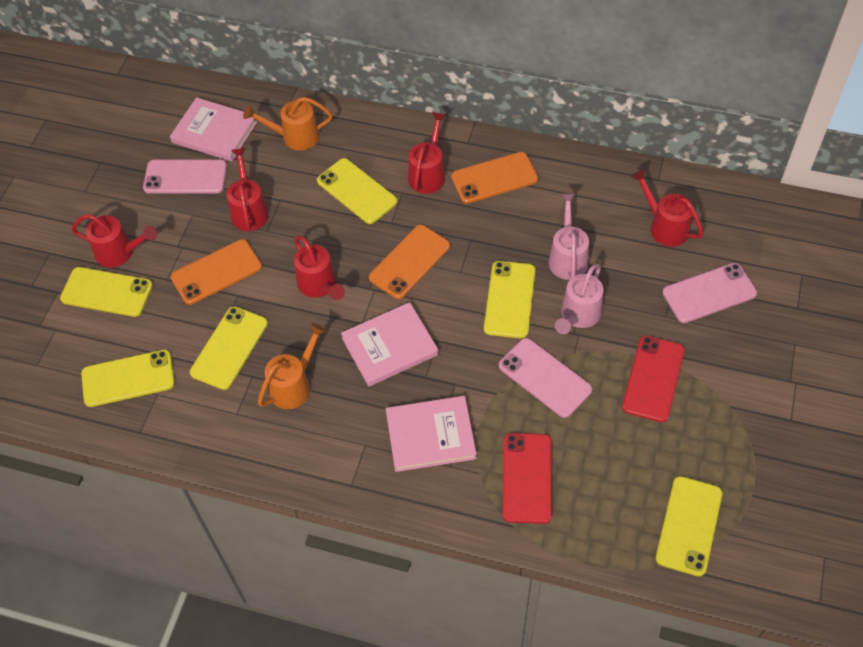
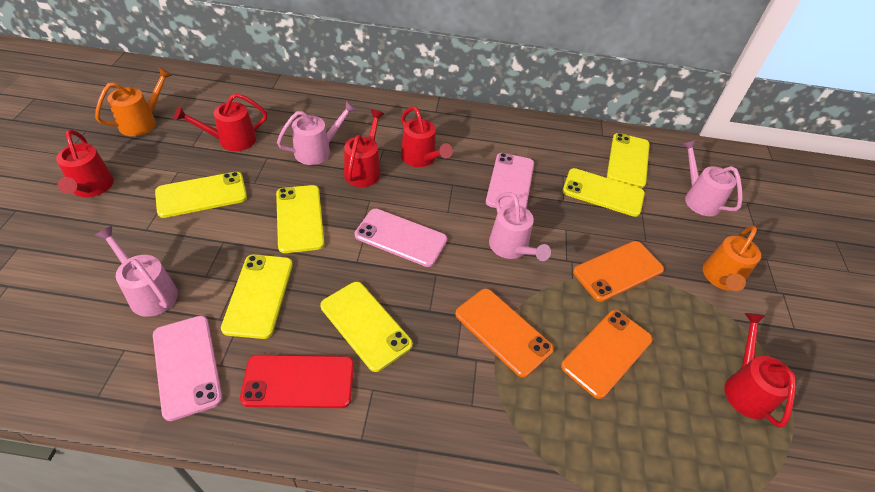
pink book: [170,97,257,161] [341,302,438,387] [386,396,477,472] = 3 -> none = 0
pink watering can: [549,194,589,280] [555,264,603,334] = 2 -> [95,226,178,317] [277,100,357,165] [489,192,551,261] [682,140,743,216] = 4
red phone: [503,433,552,524] [622,335,685,422] = 2 -> [240,355,354,408] = 1

